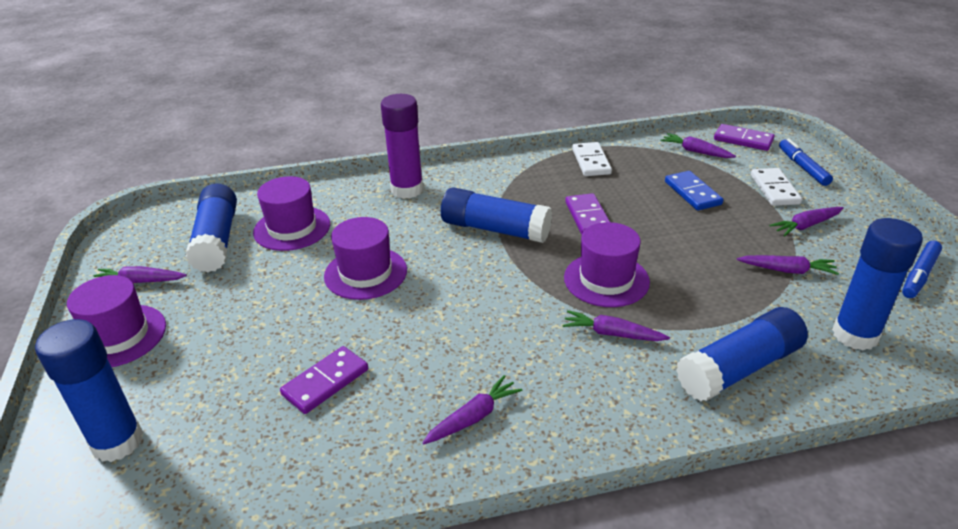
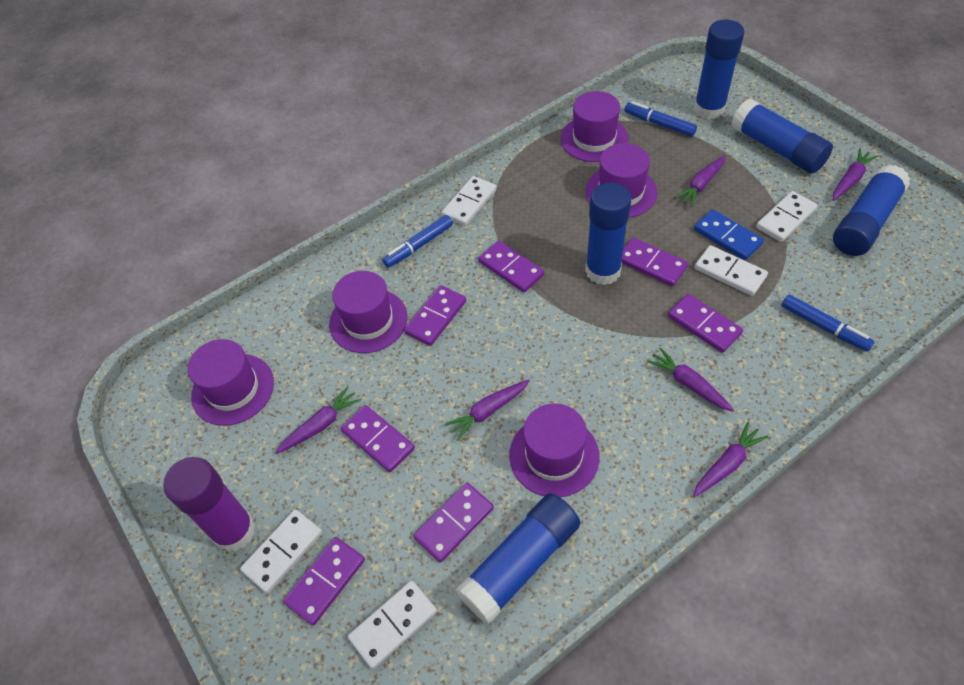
blue marker: [779,138,833,186] [902,241,942,298] = 2 -> [382,215,453,268] [624,101,697,136] [781,294,875,352] = 3
purple domino: [280,346,368,414] [565,193,610,235] [714,124,775,151] = 3 -> [283,537,365,626] [341,405,415,472] [404,285,466,346] [414,483,494,563] [478,241,544,292] [622,237,688,287] [668,294,743,353] = 7
purple hat: [67,275,166,367] [253,176,330,251] [324,217,407,300] [564,222,650,307] = 4 -> [187,339,274,426] [329,271,408,353] [509,404,600,497] [560,91,629,162] [585,143,658,218] = 5
white domino: [572,142,612,176] [751,168,802,206] = 2 -> [240,509,322,593] [348,581,437,669] [441,176,497,226] [694,245,768,296] [756,191,818,242] = 5

